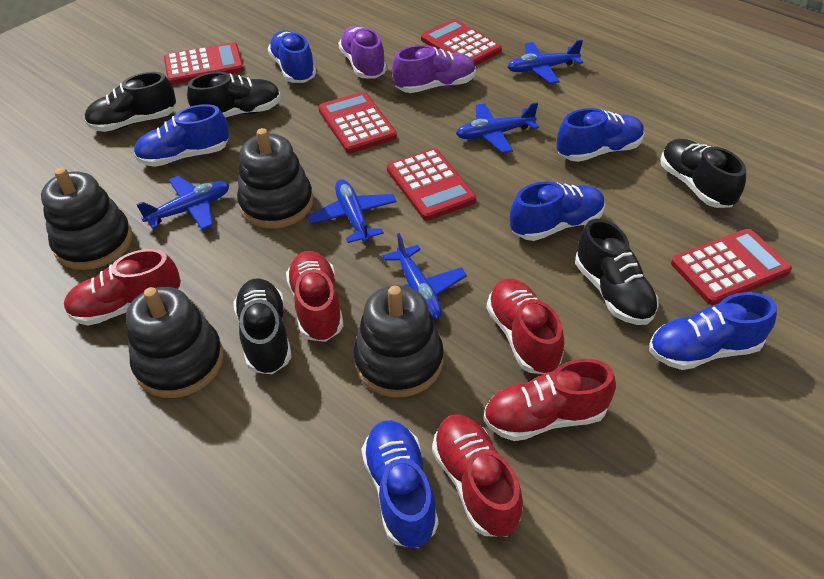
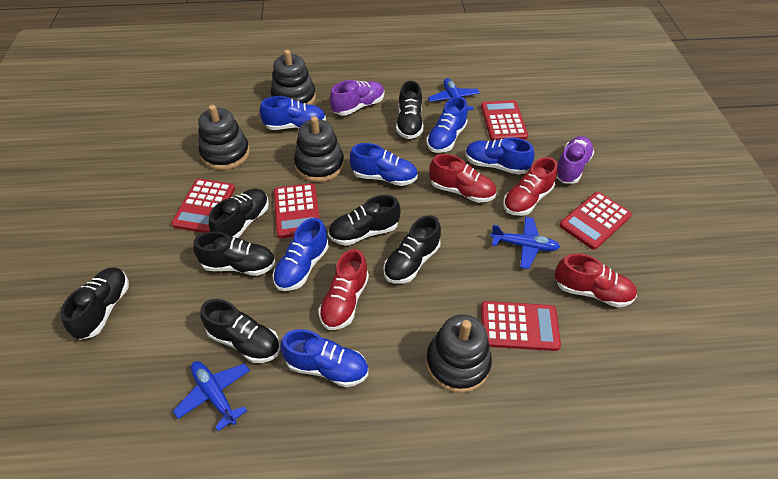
black shoe: [84,72,176,132] [187,72,281,118] [233,278,292,374] [575,219,659,325] [661,139,746,208] = 5 -> [61,267,129,340] [193,232,276,276] [201,299,280,363] [209,188,269,238] [328,195,401,246] [383,215,441,284] [396,81,423,139] = 7
blue plane: [136,176,229,230] [307,179,397,243] [383,233,467,320] [456,102,539,153] [507,40,583,84] = 5 -> [173,361,250,431] [428,78,480,110] [490,217,560,269] = 3
red shoe: [64,249,181,326] [286,251,344,342] [432,414,523,537] [483,359,616,441] [487,279,564,374] = 5 -> [318,249,369,330] [429,154,496,203] [503,157,557,216] [555,253,637,307] = 4

